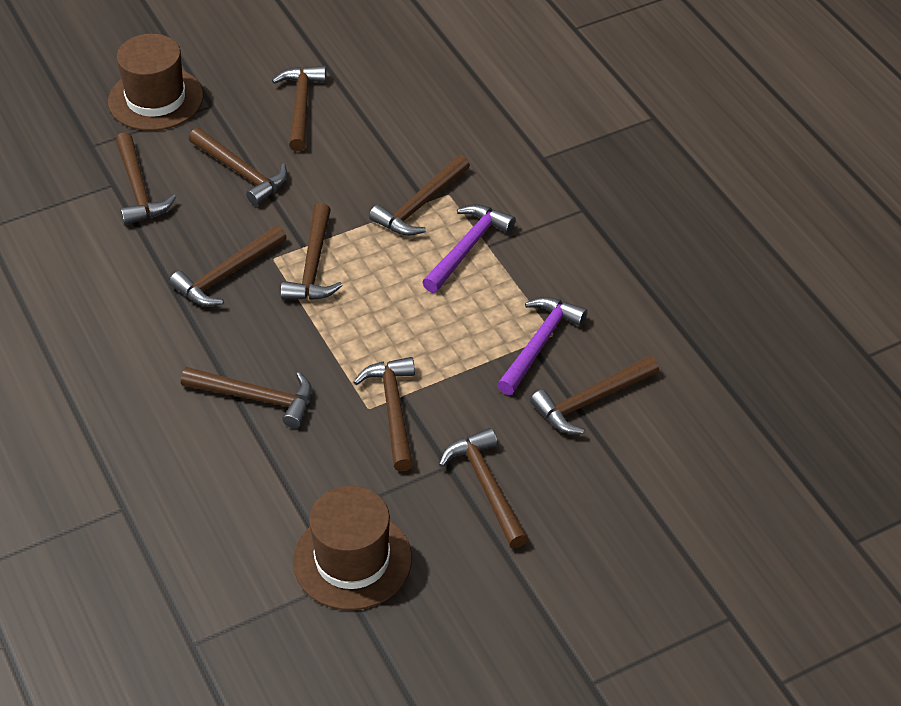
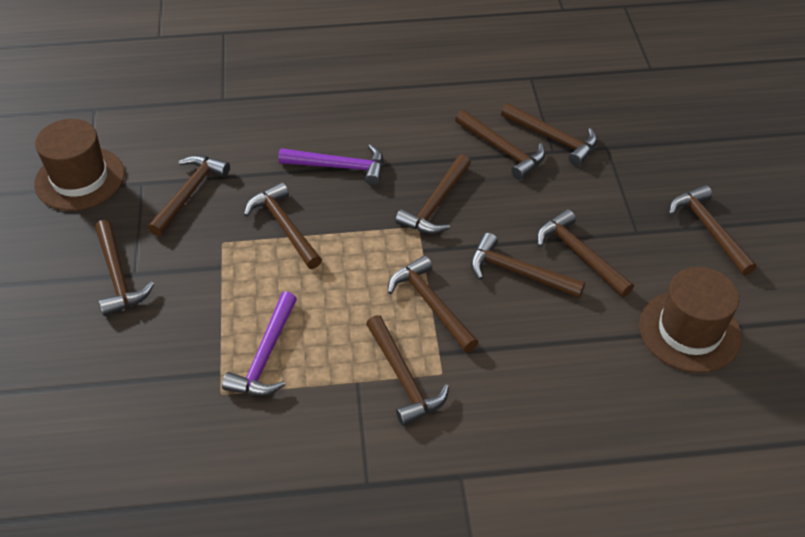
brown hammer: [116,132,176,225] [169,225,287,306] [181,367,312,428] [189,128,287,206] [272,66,326,151] [280,203,343,300] [354,357,415,471] [369,155,470,236] [439,428,528,548] [530,355,659,434] = 10 -> [95,220,154,316] [148,155,230,236] [244,182,322,269] [366,315,449,426] [388,255,478,352] [395,154,471,234] [455,110,545,180] [471,233,585,298] [501,103,597,166] [537,209,634,297] [669,185,757,275] = 11

